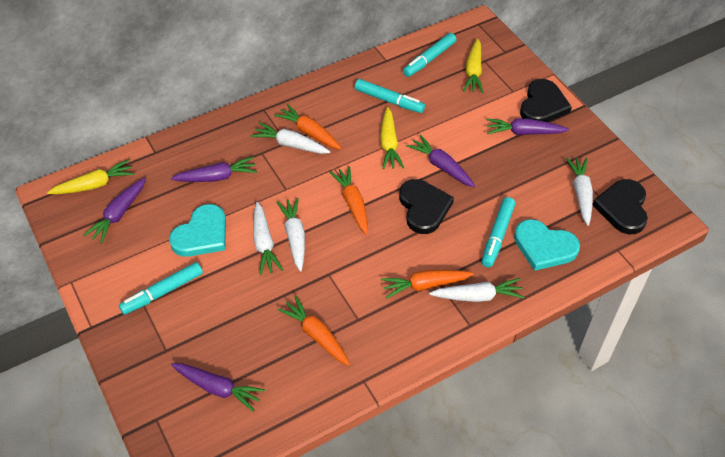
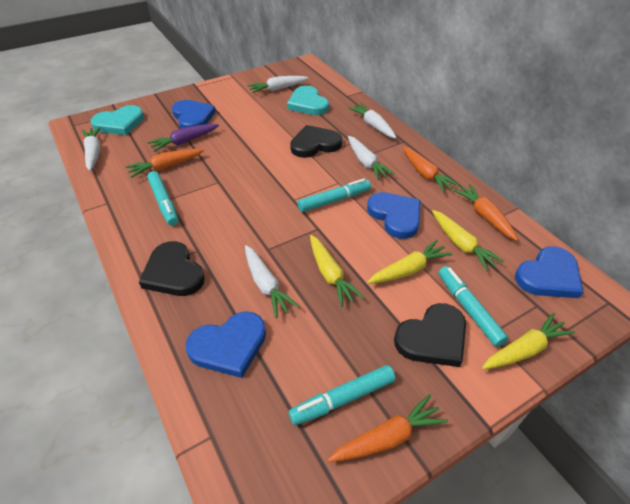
blue heart: none = 0 -> [172,100,216,128] [186,312,266,378] [367,192,421,239] [515,246,583,298] = 4
purple carrot: [84,178,146,244] [171,157,257,182] [171,363,265,412] [406,135,475,187] [487,118,569,135] = 5 -> [147,124,219,152] = 1
yellow carrot: [47,159,135,194] [380,107,404,169] [463,39,484,93] = 3 -> [310,235,364,307] [367,240,452,284] [432,210,504,271] [482,313,575,369] = 4

